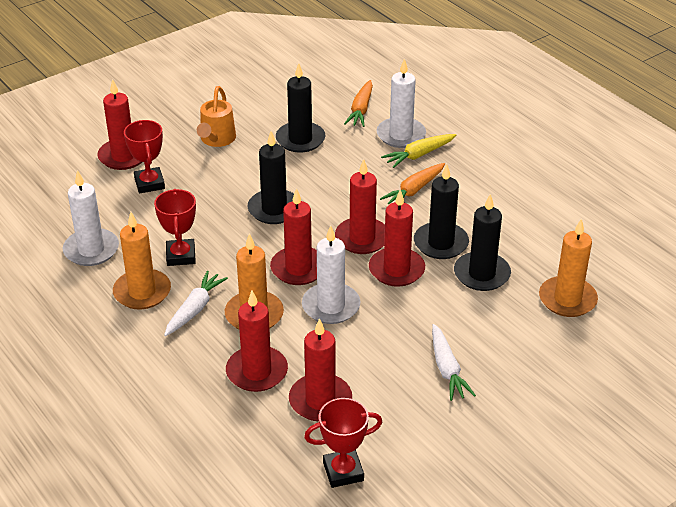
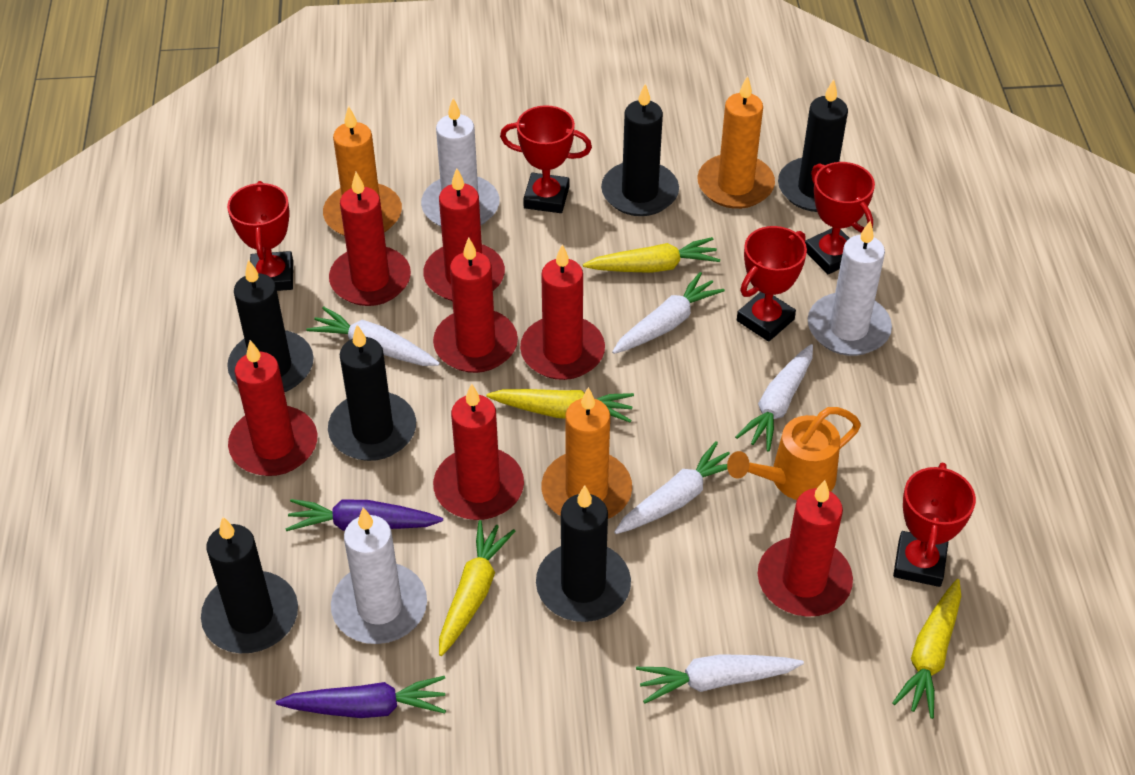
black candle: [248,131,294,224] [276,63,325,153] [414,164,469,259] [454,194,511,291] = 4 -> [201,516,298,653] [227,260,313,392] [328,325,416,461] [536,485,631,622] [601,84,679,216] [778,79,848,212] = 6
orange carrot: [344,80,373,127] [380,163,445,204] = 2 -> none = 0
purple carrot: none = 0 -> [276,676,446,718] [286,499,443,531] = 2
red candle: [97,79,142,170] [226,291,288,392] [270,188,317,285] [289,318,352,422] [335,159,385,254] [369,190,425,287] = 6 -> [228,340,317,476] [329,172,411,306] [423,168,505,301] [433,238,518,373] [433,383,524,520] [520,244,605,380] [758,480,853,617] = 7
red trophy: [124,120,165,193] [154,189,196,266] [304,398,382,488] = 3 -> [227,181,293,291] [500,105,592,213] [737,226,807,342] [805,162,875,274] [893,463,976,587] = 5
white carrot: [164,271,228,336] [432,324,476,401] = 2 -> [306,306,440,366] [612,272,725,354] [614,441,730,534] [636,654,804,704] [735,344,813,452] = 5
yellow carrot: [381,134,456,168] = 1 -> [439,520,515,656] [486,389,634,423] [583,237,720,273] [892,579,961,719] = 4

